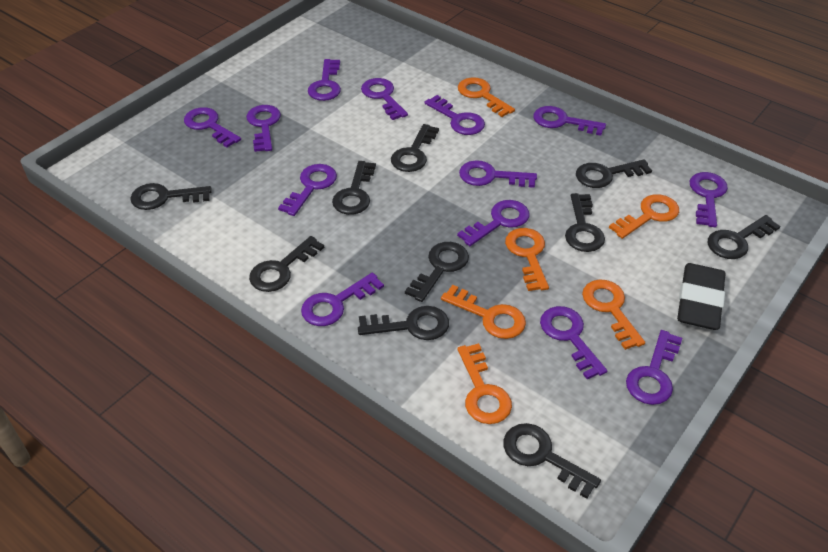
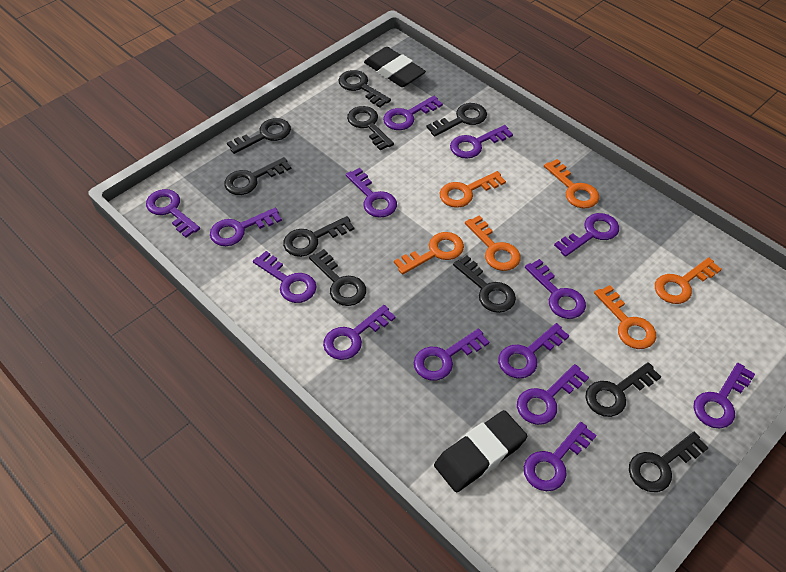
black eraser: [677,263,726,330] = 1 -> [364,47,426,87] [434,410,527,492] = 2
purple key: [184,107,241,148] [246,105,281,152] [278,164,337,216] [301,273,384,326] [308,59,341,101] [361,78,408,120] [425,95,485,135] [457,200,529,246] [459,160,537,188] [533,106,606,136] [540,306,607,380] [626,330,682,405] [690,172,728,227] = 13 -> [146,189,200,238] [210,208,282,246] [253,251,316,303] [323,305,396,360] [346,168,397,218] [383,96,443,130] [414,328,489,381] [450,125,513,159] [498,323,569,379] [517,364,589,425] [524,422,597,491] [525,259,586,319] [554,213,619,257] [693,363,755,429] = 14

